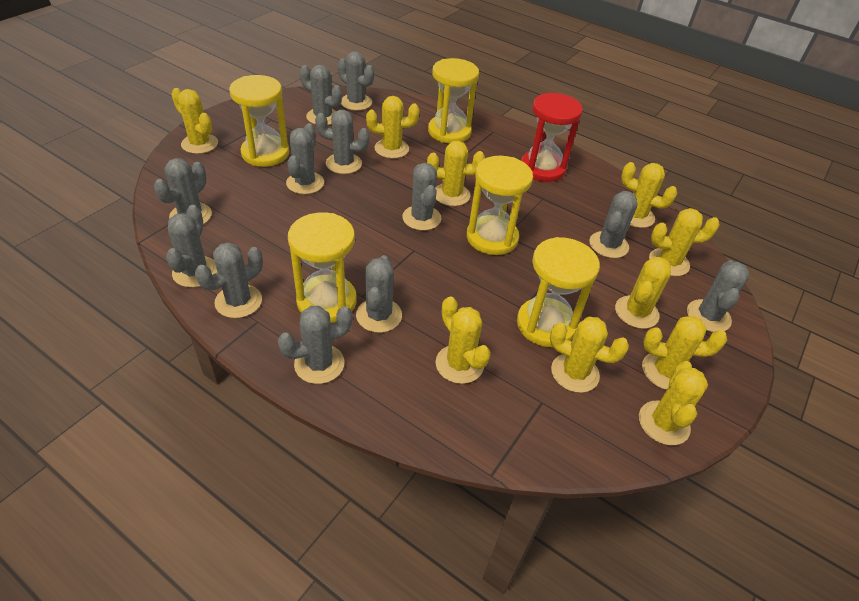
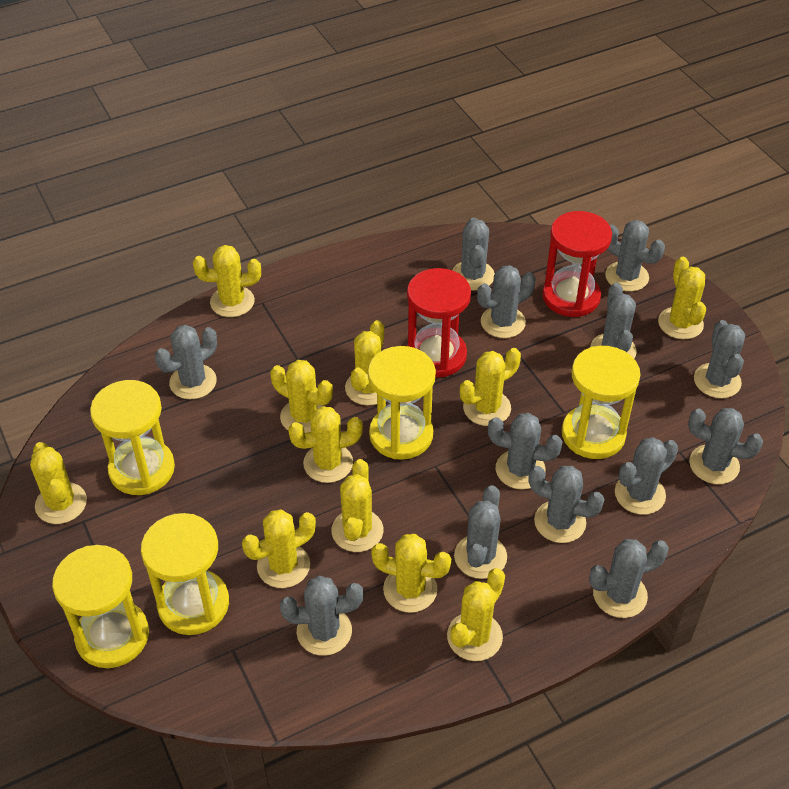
grey cactus: [154,158,212,224] [166,205,217,288] [195,242,263,318] [278,306,353,384] [286,123,324,194] [300,65,342,125] [315,110,370,174] [338,51,374,111] [356,255,402,333] [402,163,442,231] [589,191,638,258] [687,260,750,332] = 12 -> [155,325,217,399] [280,576,363,656] [453,218,495,291] [454,485,507,579] [477,265,535,338] [488,413,562,490] [529,466,605,543] [589,539,669,618] [590,283,637,358] [605,220,665,292] [615,437,678,515] [688,408,763,484] [694,320,745,398] = 13
red hourglass: [521,93,583,182] = 1 -> [407,268,471,378] [542,211,612,317] = 2
yellow cactus: [171,88,218,154] [366,96,419,159] [427,141,485,206] [436,297,491,384] [550,317,629,393] [615,257,671,329] [621,162,677,228] [639,361,708,445] [642,316,727,390] [649,208,720,276] = 10 -> [30,442,87,524] [193,245,261,317] [242,510,316,588] [270,360,333,433] [288,406,363,483] [331,459,383,552] [345,320,384,406] [371,534,451,613] [447,568,505,661] [460,348,521,426] [658,257,706,339] = 11

